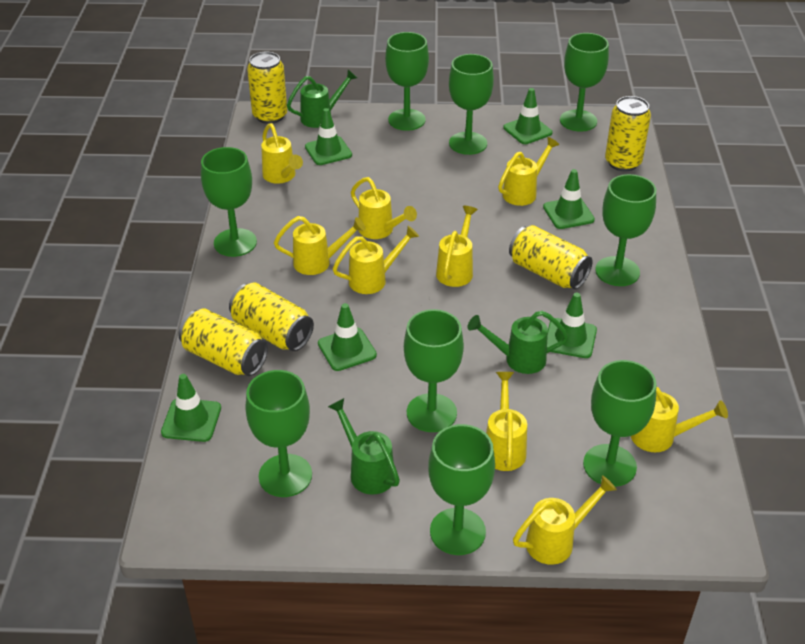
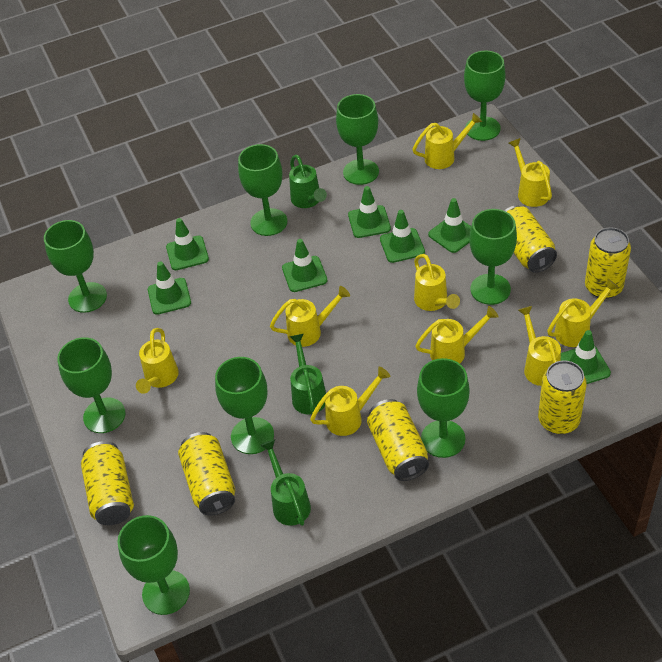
green traffic cone: [161,374,221,442] [305,108,352,165] [318,303,377,371] [503,88,553,144] [543,169,595,229] [547,292,597,358] = 6 -> [148,261,191,315] [166,218,209,270] [282,239,327,292] [348,186,391,238] [380,210,425,263] [428,198,471,253] [561,330,611,384] = 7
yellow can: [179,309,268,376] [229,282,314,351] [247,52,287,124] [509,225,593,290] [605,96,651,172] = 5 -> [81,441,134,525] [178,432,235,515] [367,399,429,481] [504,205,557,273] [538,360,587,434] [585,227,631,299] = 6

